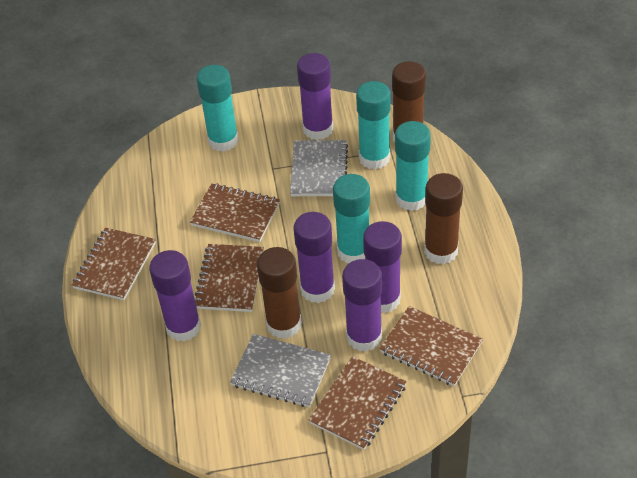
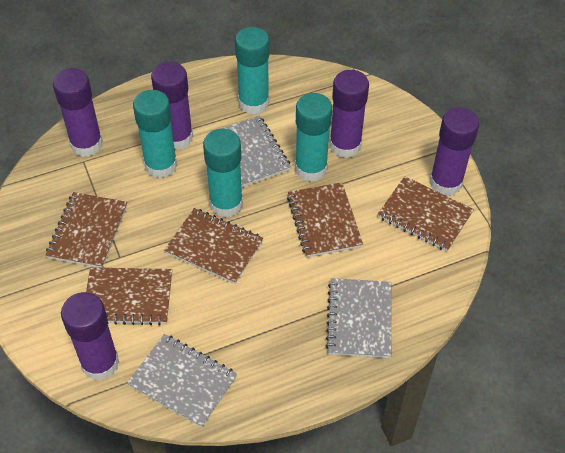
brown glue stick: [257,247,302,339] [392,61,426,142] [424,173,463,264] = 3 -> none = 0
grey notebook: [230,334,331,407] [290,140,348,196] = 2 -> [127,334,237,428] [221,115,291,187] [326,278,392,358] = 3

